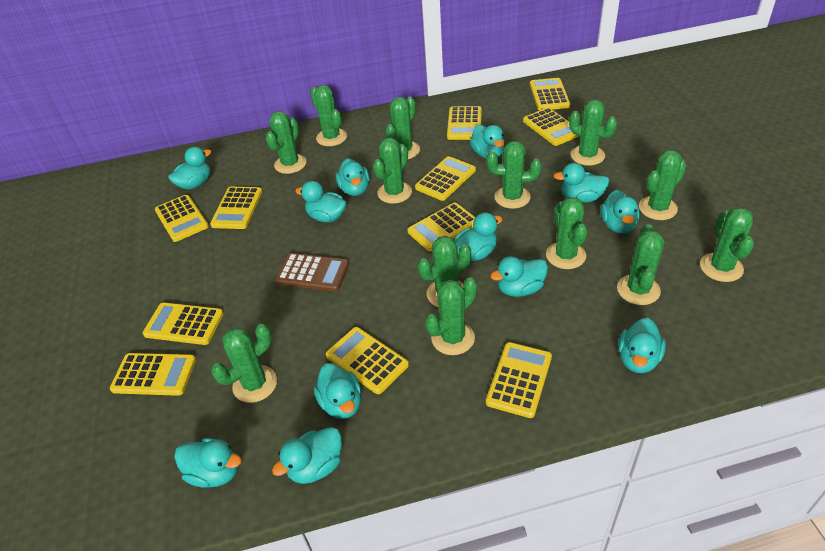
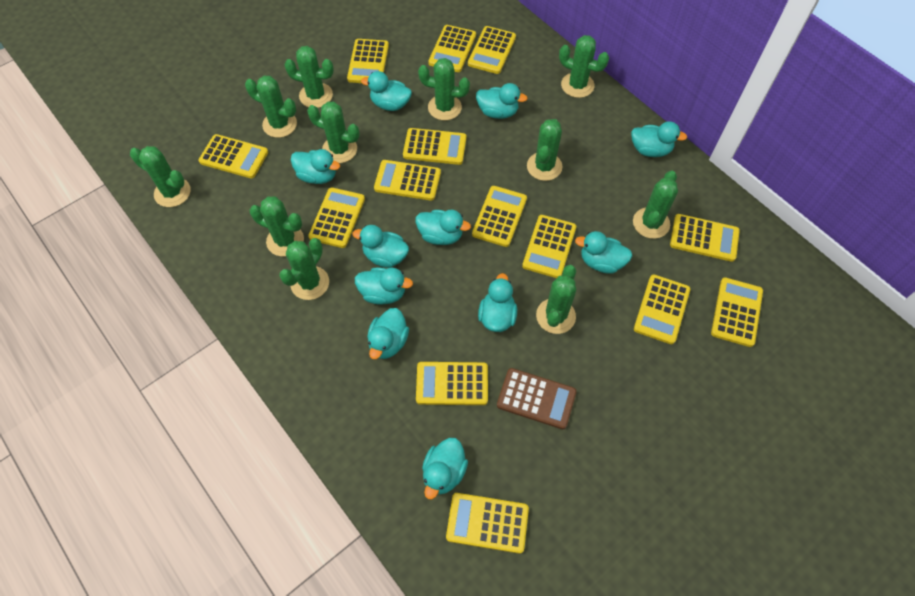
green cactus: [211,324,277,403] [265,111,306,174] [310,85,347,146] [373,138,412,204] [385,97,420,159] [418,236,471,307] [425,277,477,355] [487,141,541,209] [546,197,588,269] [569,100,617,166] [617,224,664,305] [639,150,687,220] [700,207,754,282] = 13 -> [130,146,191,207] [245,76,297,138] [249,196,304,257] [279,238,329,300] [284,46,334,108] [307,102,360,163] [418,58,470,120] [527,119,562,181] [536,265,576,334] [559,35,609,98] [633,171,678,239] = 11
turquoise duck: [168,147,211,190] [174,438,241,487] [272,427,342,484] [295,181,347,222] [314,363,361,419] [336,158,370,196] [454,212,502,261] [470,124,504,159] [490,256,548,297] [554,163,610,203] [600,190,639,234] [618,318,666,373] = 12 -> [291,149,340,184] [352,225,409,268] [355,267,413,305] [361,71,412,111] [367,308,409,359] [415,210,471,245] [422,438,468,499] [476,83,528,119] [478,273,517,332] [575,231,632,273] [631,121,687,157] = 11
yellow calculator: [110,353,196,396] [143,303,224,345] [155,195,209,242] [210,187,262,229] [326,327,409,394] [407,203,476,251] [415,156,476,201] [447,106,482,140] [486,342,552,418] [523,108,579,146] [530,78,570,110] = 11 -> [199,134,268,179] [308,187,365,248] [347,39,389,83] [374,160,441,201] [403,128,466,165] [416,362,488,405] [428,25,476,72] [446,493,529,554] [468,26,516,74] [472,186,527,247] [522,215,576,278] [634,274,690,344] [670,214,740,262] [711,278,763,347] = 14

